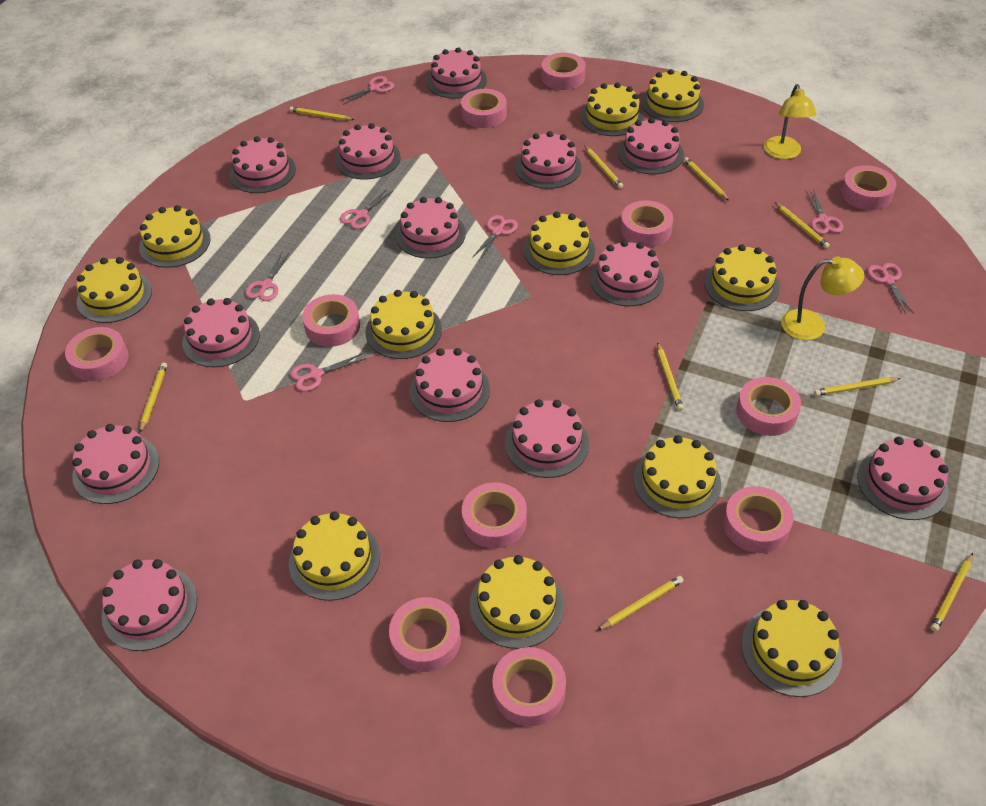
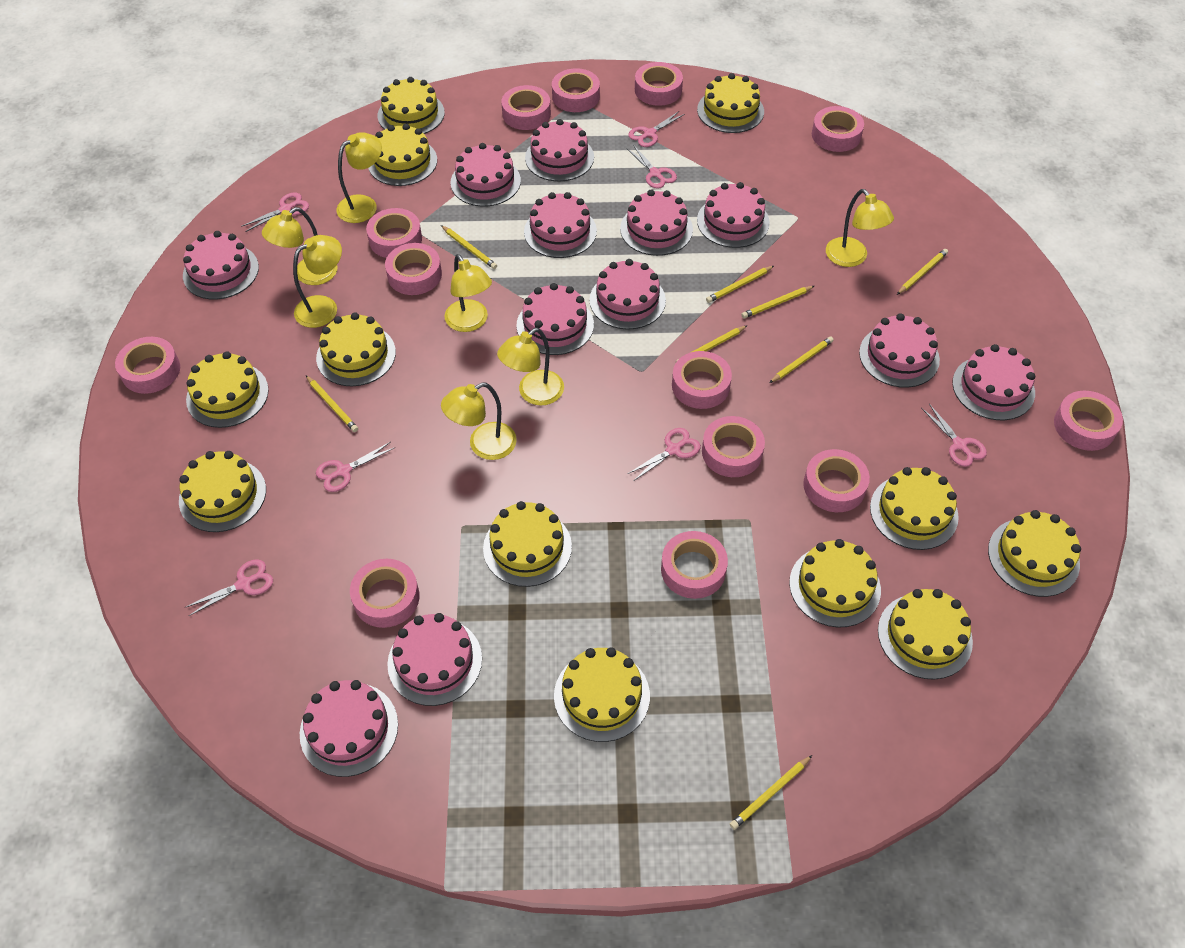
pink cake: [72,424,159,504] [101,559,197,651] [182,298,260,367] [229,136,296,193] [335,123,401,180] [396,197,466,259] [410,348,490,422] [427,47,487,99] [505,399,589,478] [515,131,582,189] [590,240,664,306] [618,118,684,174] [857,437,949,520] = 13 -> [183,231,259,299] [300,680,398,777] [387,613,482,706] [451,143,521,207] [516,283,594,355] [524,192,597,258] [525,119,594,182] [590,259,666,330] [620,190,693,256] [697,182,770,248] [859,313,940,388] [952,344,1035,420] = 12
pink tape: [65,327,128,381] [302,294,360,347] [389,597,461,672] [461,89,507,128] [462,482,527,548] [492,647,566,726] [541,53,586,90] [620,200,673,247] [723,486,793,553] [737,377,801,436] [841,165,896,210] = 11 -> [115,337,180,394] [350,559,420,628] [366,208,422,258] [385,243,442,295] [501,85,551,130] [552,68,600,112] [635,62,683,106] [661,531,728,599] [672,351,732,409] [702,416,765,477] [803,449,870,512] [812,106,864,152] [1054,391,1123,451] = 13
yellow cake: [77,257,152,323] [139,205,211,268] [289,511,380,601] [365,290,442,359] [470,555,564,649] [523,212,595,275] [580,82,644,136] [633,435,721,518] [641,69,704,122] [704,244,780,311] [741,600,842,697] = 11 -> [179,451,266,532] [186,351,269,428] [316,313,396,386] [369,124,437,186] [378,77,445,134] [483,501,572,587] [554,647,650,742] [697,73,764,133] [789,539,881,627] [870,467,959,550] [878,589,973,680] [988,510,1081,597] = 12
yellow lamp: [764,84,816,159] [781,256,864,340] = 2 -> [262,207,338,285] [293,235,342,328] [336,132,382,223] [441,382,517,460] [445,254,492,332] [497,328,564,406] [826,189,894,267] = 7
yellow pencil: [140,363,167,433] [289,107,354,121] [584,145,623,189] [597,576,684,631] [657,342,684,411] [684,157,729,201] [775,202,830,249] [814,377,901,396] [931,553,973,632] = 9 -> [306,375,358,432] [441,225,497,269] [676,325,748,362] [706,266,774,303] [730,755,812,830] [741,286,814,318] [769,336,834,383] [897,249,948,295] = 8

